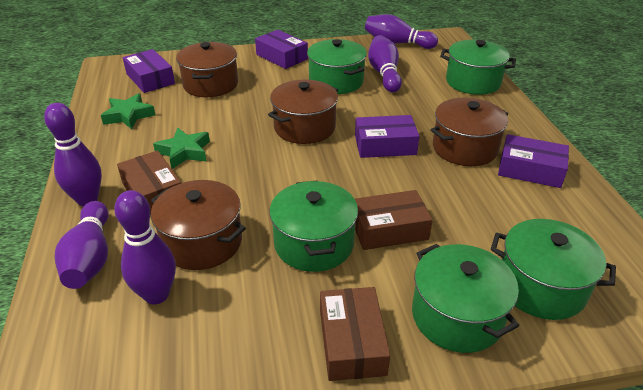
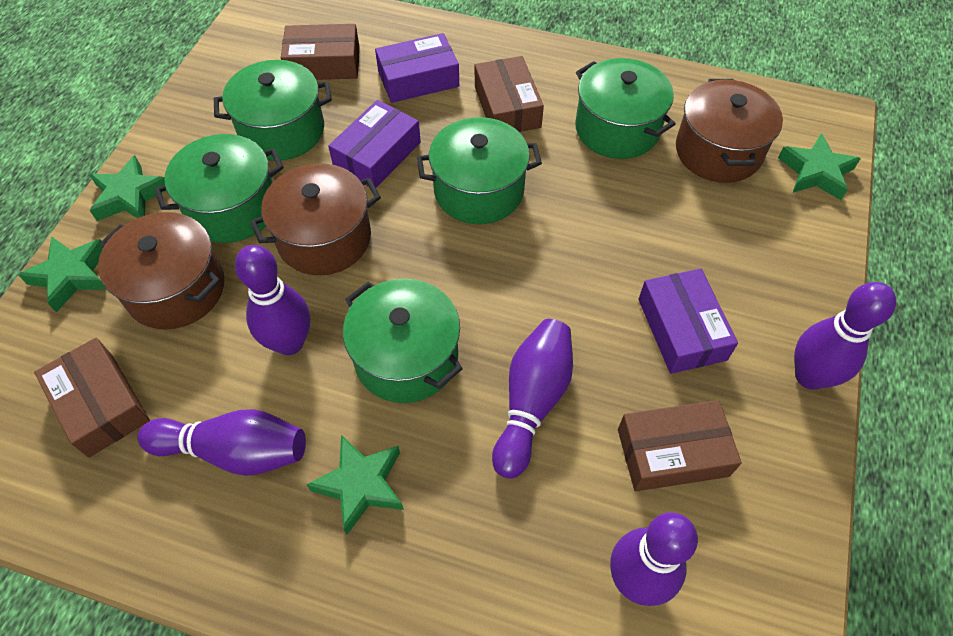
brown box: [117,150,181,215] [320,287,390,381] [355,190,433,250] = 3 -> [34,338,150,458] [281,24,360,80] [475,56,544,132] [618,400,742,491] = 4
brown pot: [151,180,246,270] [176,42,238,97] [268,79,338,144] [431,98,508,166] = 4 -> [98,212,224,329] [250,163,381,275] [676,79,783,183] = 3
green star: [101,93,156,129] [153,128,210,169] = 2 -> [18,236,107,313] [90,155,166,221] [306,435,404,535] [778,133,861,200] = 4
purple box: [123,49,175,93] [255,30,308,69] [355,115,419,158] [498,134,569,188] = 4 -> [328,100,421,188] [375,33,459,103] [638,268,738,374] = 3

